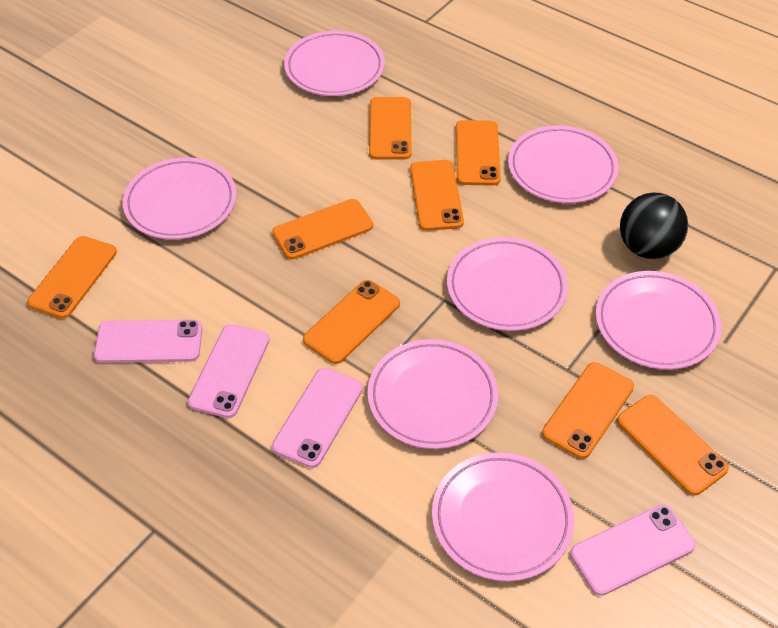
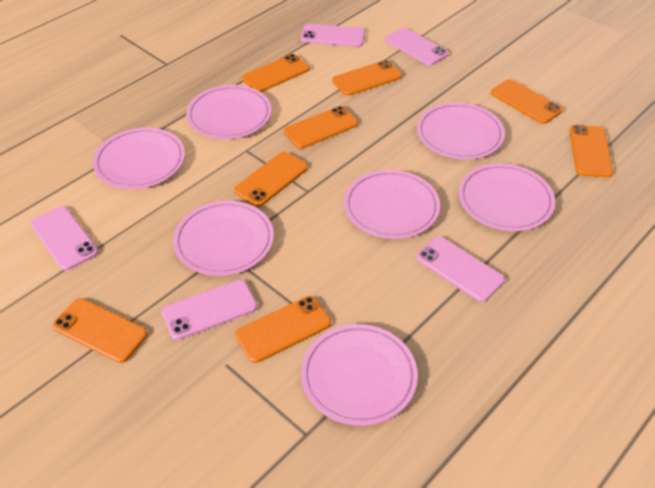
black ball: [620,192,688,259] = 1 -> none = 0
pink phone: [94,320,202,363] [188,324,270,418] [272,368,363,468] [570,504,695,596] = 4 -> [30,206,99,271] [162,280,257,340] [301,24,365,47] [385,28,448,66] [416,236,505,302] = 5

